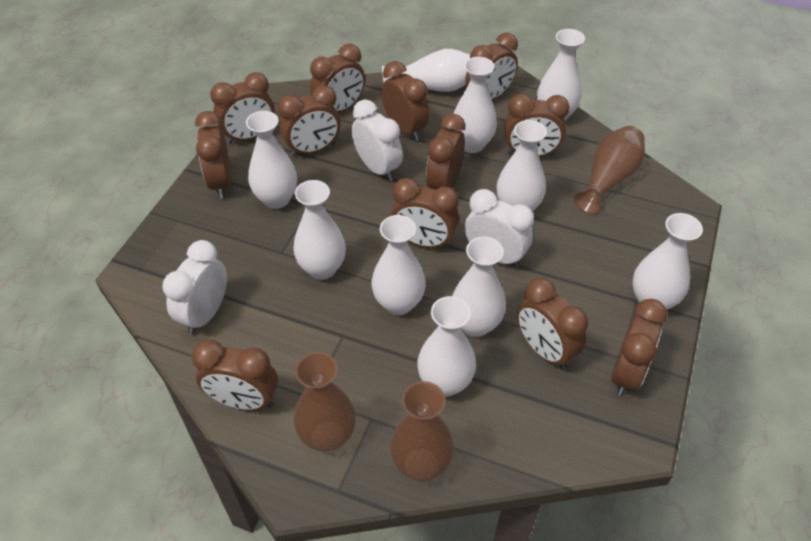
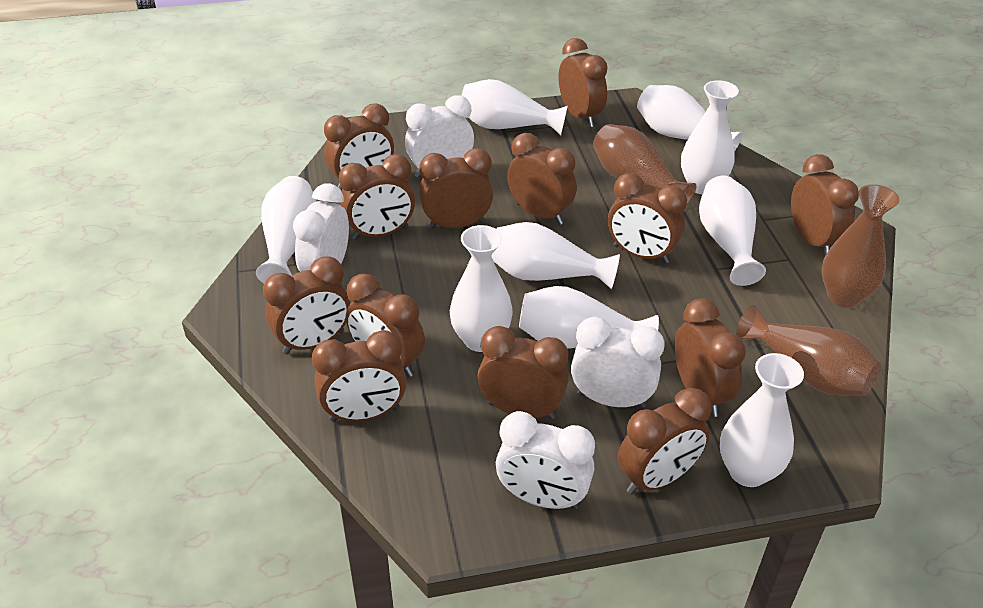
brown clock: [192,340,278,410] [195,111,231,198] [210,72,275,144] [278,85,340,157] [310,44,365,113] [381,61,429,141] [391,178,459,249] [426,114,465,190] [465,32,518,100] [504,94,570,157] [517,278,588,370] [611,299,667,396] = 12 -> [263,256,351,355] [312,330,407,422] [324,103,394,191] [339,154,415,240] [346,274,425,377] [419,148,493,229] [478,326,568,419] [507,133,577,225] [558,38,608,127] [608,173,687,264] [618,388,712,494] [674,298,746,417] [791,154,859,257] = 13
white clock: [162,240,227,335] [352,99,403,181] [465,189,534,267] = 3 -> [293,183,349,272] [405,95,474,178] [496,411,595,509] [571,317,665,408] = 4
white vase: [246,111,297,209] [293,180,346,280] [371,215,426,315] [382,49,470,92] [417,296,476,397] [452,236,506,337] [454,57,497,153] [497,120,547,211] [537,29,585,120] [632,213,703,310] = 10 -> [256,176,317,283] [450,225,513,352] [461,79,568,135] [491,222,620,289] [519,286,659,348] [637,85,743,152] [681,80,739,194] [699,175,766,286] [720,353,804,487] = 9

